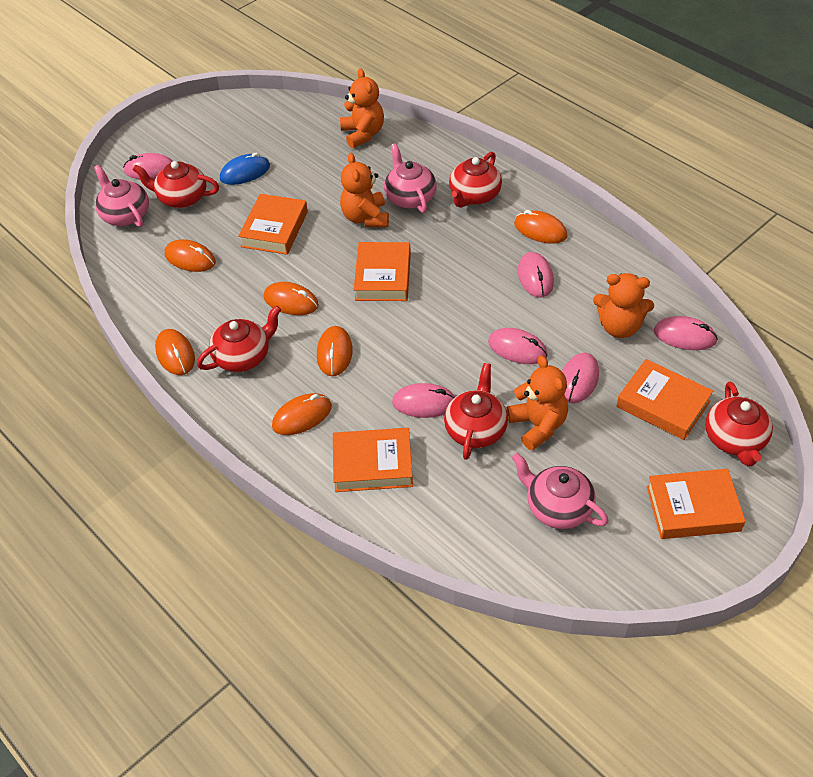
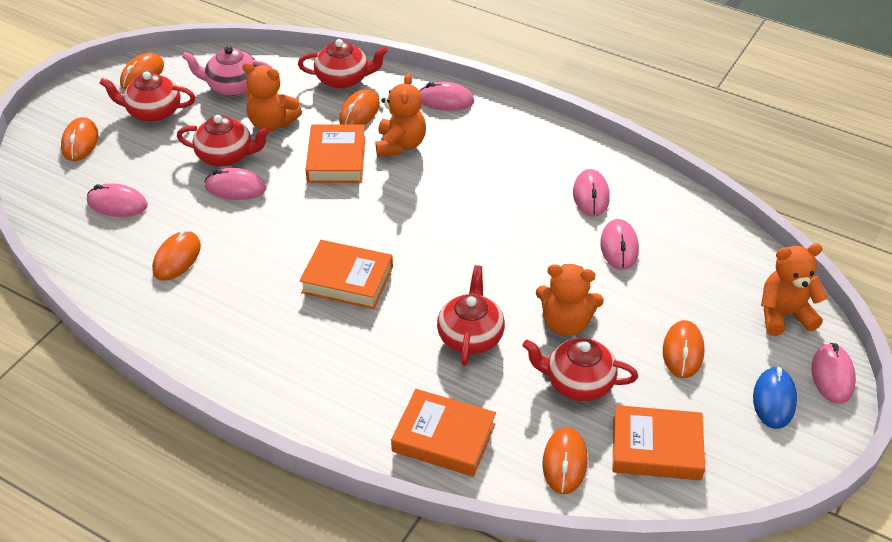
orange book: [238,194,308,255] [333,428,413,492] [354,242,411,301] [616,359,713,440] [647,469,745,539] = 5 -> [300,240,393,309] [305,125,365,183] [391,389,496,477] [613,405,705,480] = 4
pink teapot: [94,165,149,227] [384,143,437,213] [512,453,609,529] = 3 -> [182,46,272,96] = 1

